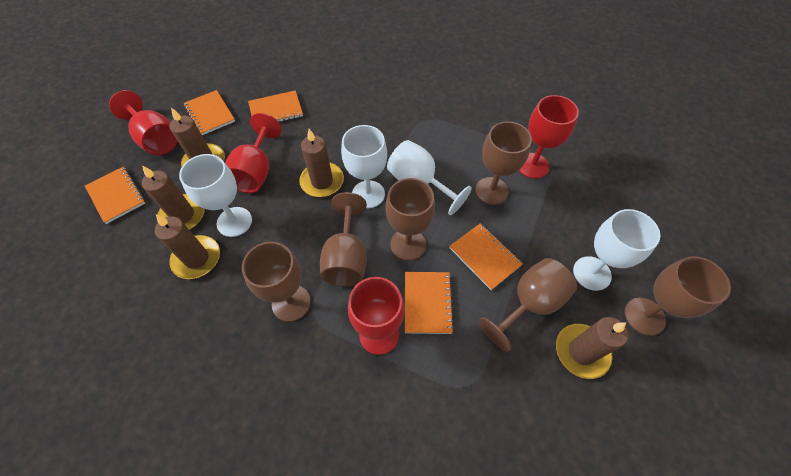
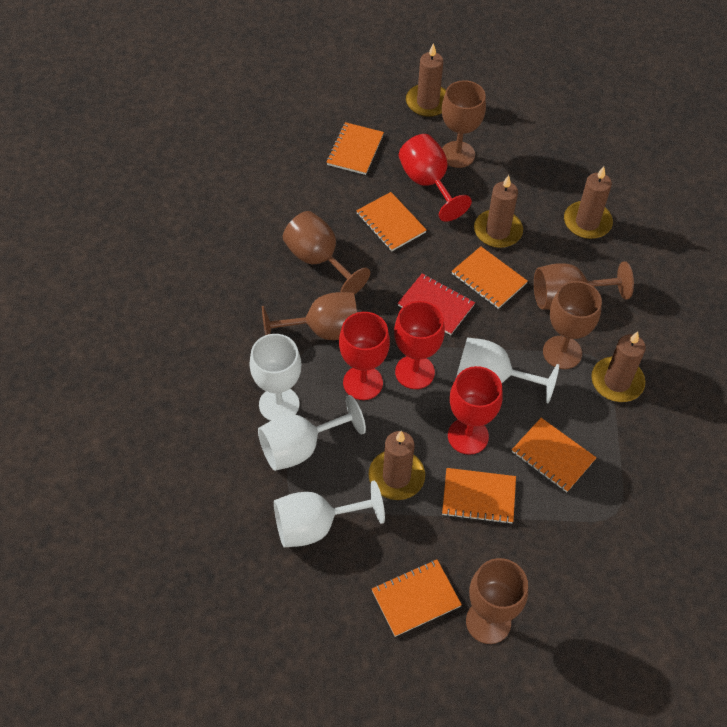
orange notebook: [85,167,145,224] [184,90,235,135] [248,90,303,122] [405,272,454,334] [450,223,523,290] = 5 -> [326,122,384,175] [356,192,427,251] [372,560,462,637] [442,468,516,524] [452,246,528,309] [512,418,596,492] = 6
red notebook: none = 0 -> [398,273,475,335] = 1

